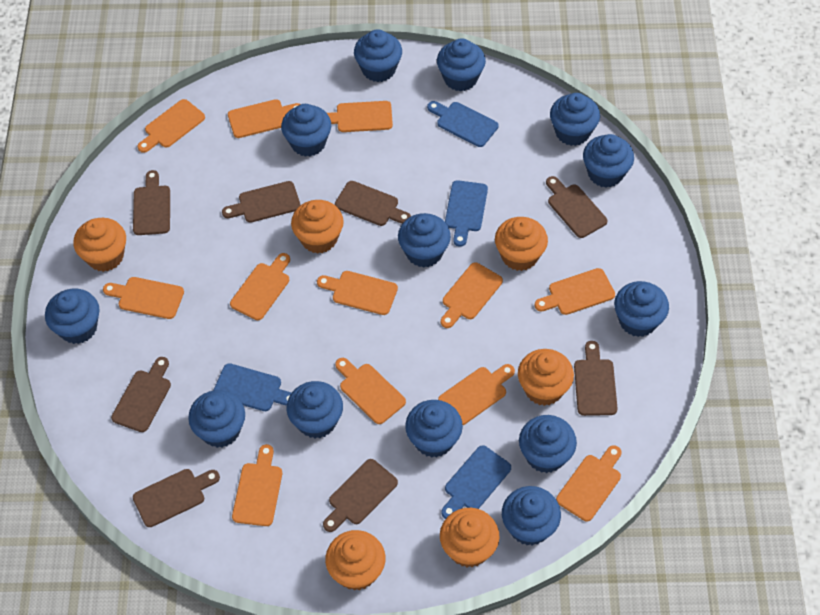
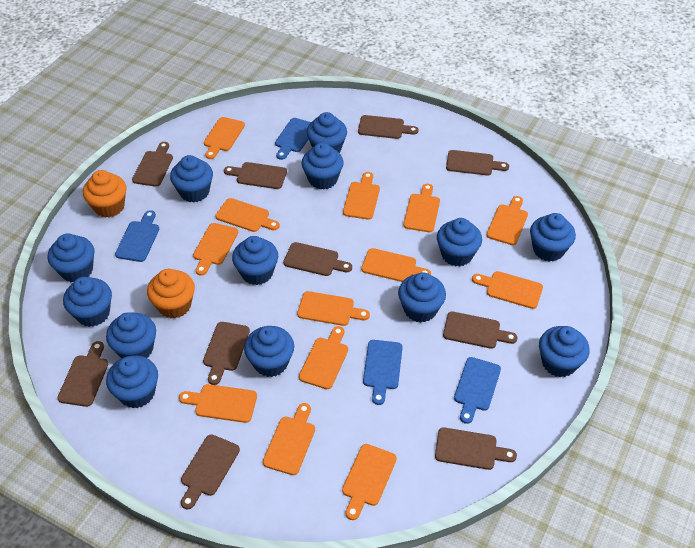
brown cutting board: [111,357,171,432] [133,170,170,235] [133,469,220,527] [222,181,300,223] [323,459,398,532] [335,181,411,226] [546,176,607,238] [574,341,618,416] = 8 -> [58,341,108,407] [132,142,173,187] [181,434,240,510] [203,322,250,385] [224,162,287,189] [283,242,352,276] [358,115,418,139] [435,427,517,470] [443,311,517,349] [446,150,509,176] = 10
orange cupcake: [73,218,126,272] [291,200,344,254] [325,530,385,591] [440,508,500,567] [495,217,548,271] [518,349,574,406] = 6 -> [83,170,127,218] [147,269,195,319] = 2
orange cutting board: [103,277,184,319] [138,99,205,153] [228,99,300,138] [230,253,290,320] [232,444,282,526] [317,271,398,315] [327,101,393,132] [335,358,406,424] [438,364,515,425] [441,262,503,328] [535,268,615,315] [556,445,621,521] = 12 -> [179,384,257,423] [193,223,239,276] [204,117,245,159] [215,198,280,232] [263,403,315,475] [297,291,370,326] [299,326,348,389] [342,444,397,520] [343,172,380,220] [361,248,431,282] [403,184,440,232] [472,271,543,309] [486,196,528,245] = 13

